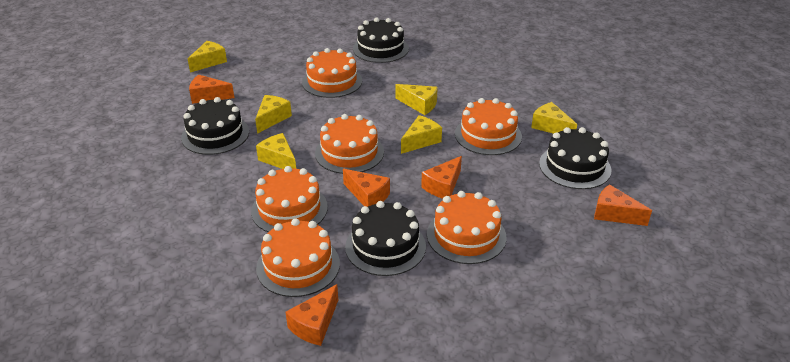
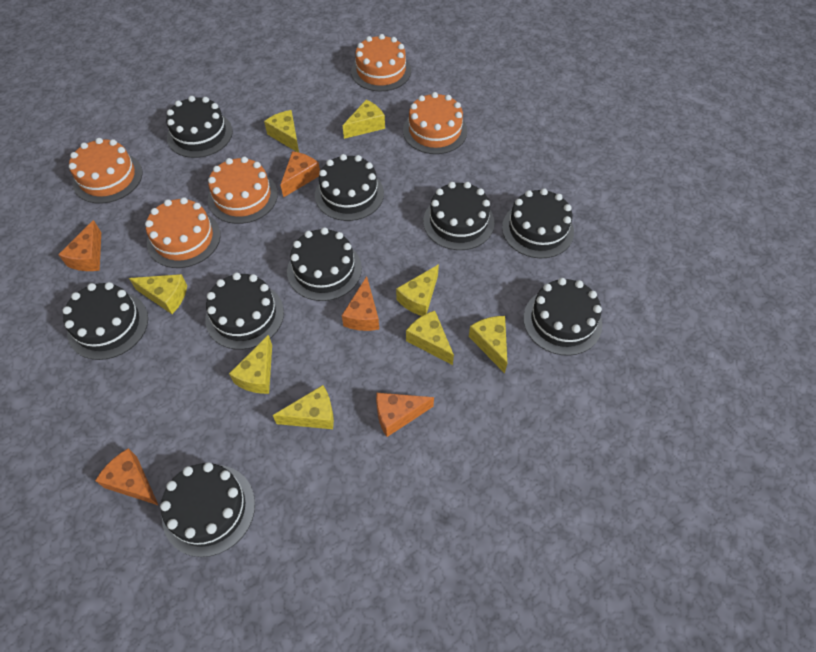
black cake: [181,97,249,155] [345,201,426,276] [353,18,409,63] [539,127,611,189] = 4 -> [63,282,148,360] [160,462,255,557] [166,96,233,158] [205,273,284,350] [287,227,362,301] [315,154,384,221] [423,182,494,250] [502,188,574,258] [523,278,602,356] = 9
orange cake: [251,166,328,232] [256,218,340,297] [302,48,362,98] [315,114,384,174] [427,191,507,264] [455,98,522,155] = 6 -> [69,138,142,203] [145,197,221,268] [208,157,278,224] [351,34,411,92] [403,92,467,154] = 5
yellow cheese: [188,41,227,73] [255,95,292,134] [256,133,296,169] [396,84,438,115] [401,115,442,154] [531,102,577,134] = 6 -> [129,274,187,314] [229,335,272,394] [264,110,299,152] [273,385,334,429] [343,100,385,139] [396,264,439,316] [406,311,454,365] [469,316,507,373] = 8

